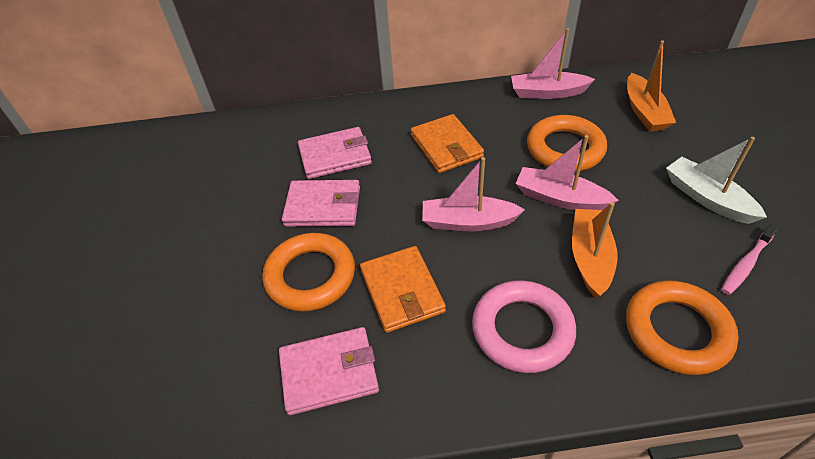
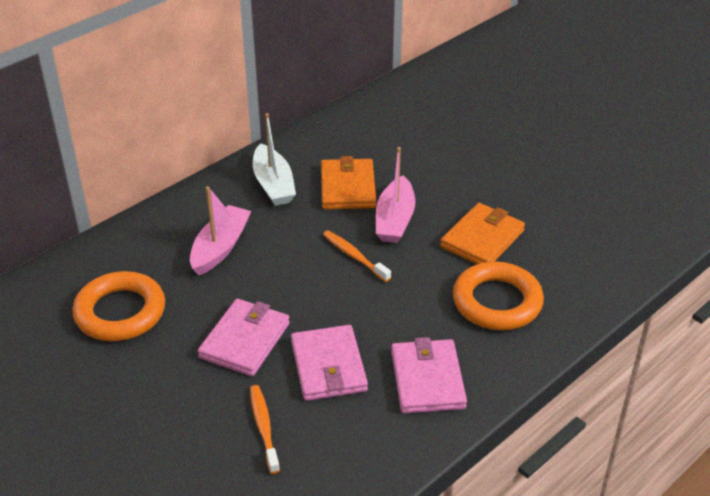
orange boat: [572,202,617,298] [627,40,676,132] = 2 -> none = 0
orange ring: [262,233,355,312] [527,115,607,172] [626,280,739,375] = 3 -> [72,271,165,341] [453,262,544,330] = 2
orange toothbrush: none = 0 -> [250,385,280,474] [323,231,391,282] = 2
pink boat: [422,157,525,231] [511,28,595,99] [516,135,619,210] = 3 -> [190,186,251,275] [376,147,415,243] = 2
pink ring: [472,280,576,373] = 1 -> none = 0
pink toothbrush: [721,224,779,295] = 1 -> none = 0

